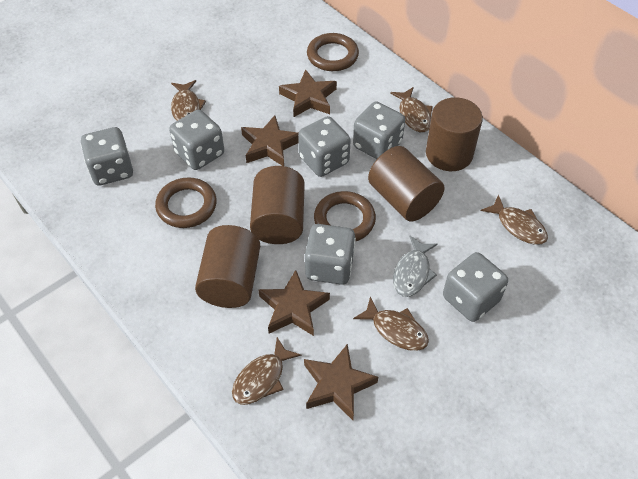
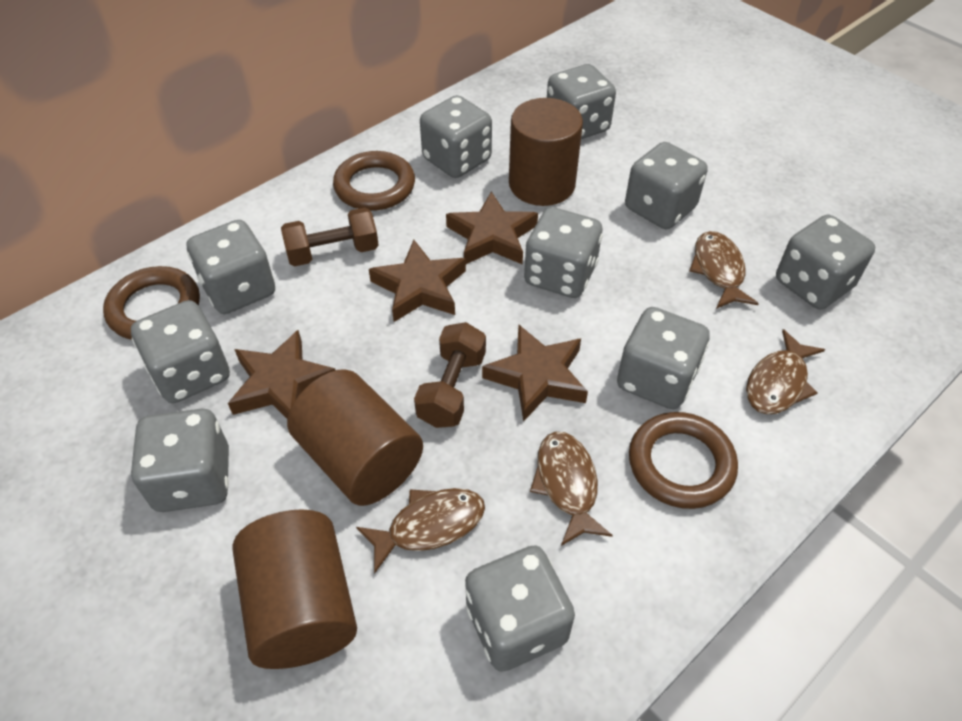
brown cylinder: [195,225,260,308] [250,166,305,244] [368,146,444,221] [426,97,483,171] = 4 -> [232,509,357,669] [287,369,423,506] [509,98,583,206] = 3
brown dumbbell: none = 0 -> [281,208,379,266] [414,322,486,428] = 2
brown fish: [171,80,206,121] [232,337,301,405] [353,296,429,351] [390,87,433,132] [481,195,548,245] = 5 -> [356,488,485,574] [530,432,613,546] [689,231,759,309] [746,329,825,414] = 4
grey dice: [81,127,133,186] [169,110,224,170] [298,116,351,177] [305,224,356,285] [353,101,405,159] [443,252,508,322] = 6 -> [131,300,230,403] [131,409,229,512] [186,220,275,314] [420,95,492,178] [465,545,575,672] [524,207,602,298] [547,64,616,139] [617,307,710,409] [625,142,708,229] [776,215,875,309] = 10
grey fish: [393,236,438,297] = 1 -> none = 0

